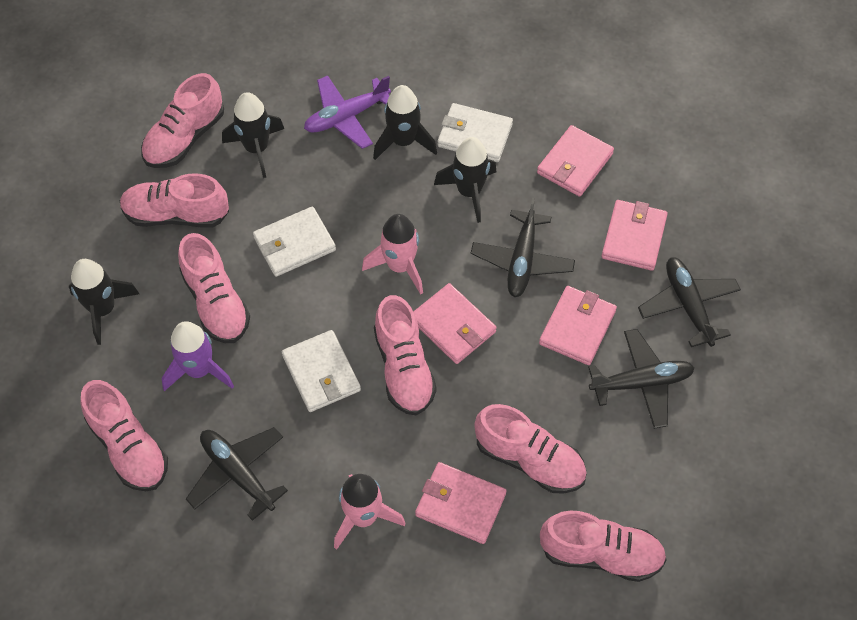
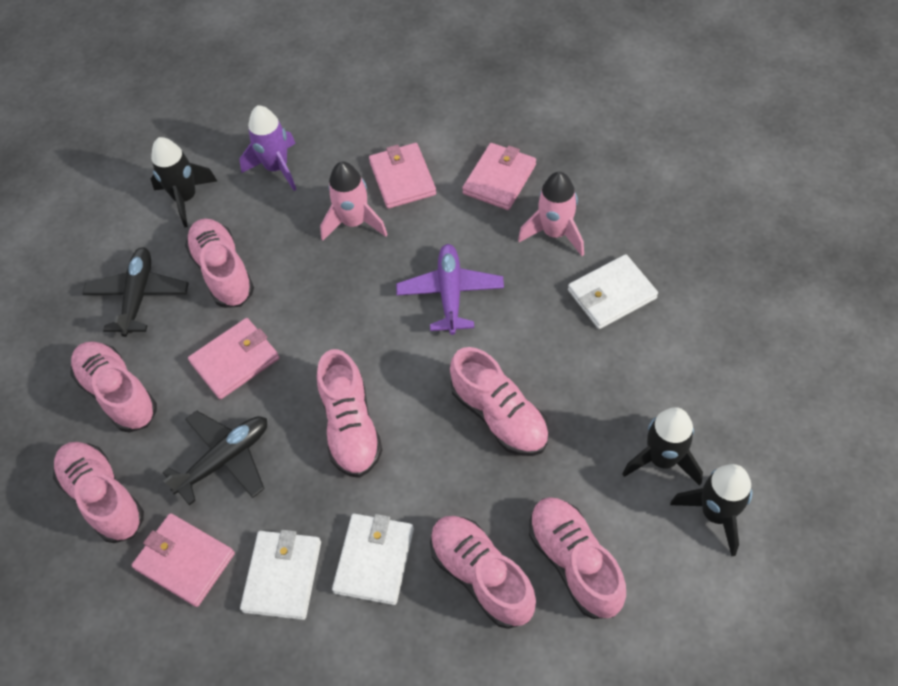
black plane: [186,427,288,521] [471,198,575,297] [588,329,695,429] [638,257,741,347] = 4 -> [83,247,189,337] [162,410,267,506] = 2
black rocket: [69,259,139,345] [222,92,284,178] [373,85,437,160] [434,137,496,223] = 4 -> [151,137,217,228] [622,407,703,486] [670,464,752,556] = 3
pink wallet: [413,283,497,364] [415,462,507,544] [537,125,614,197] [539,286,617,365] [601,200,668,271] = 5 -> [132,513,235,607] [188,318,279,399] [369,143,436,209] [462,143,536,210] = 4

